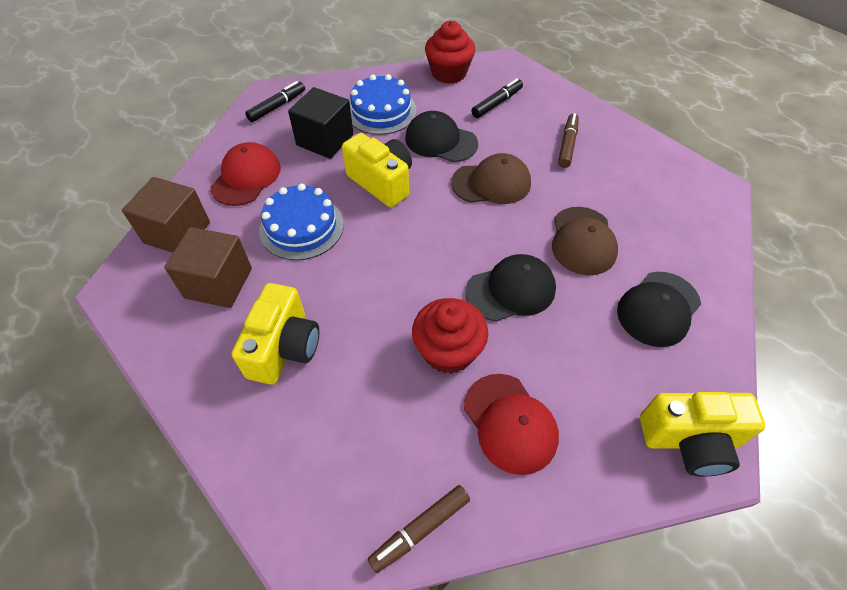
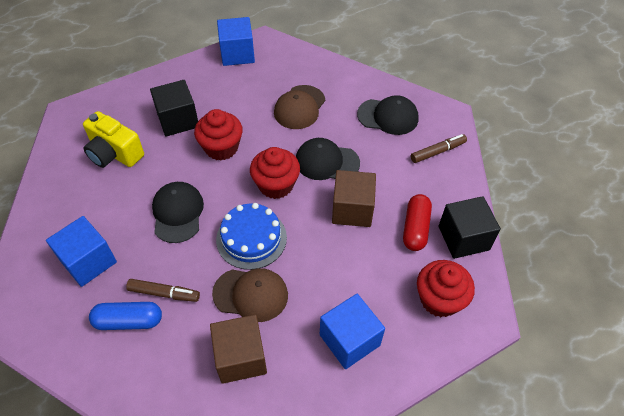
black cube: [288,87,354,159] = 1 -> [150,80,198,137] [439,196,501,259] = 2
black marker: [245,81,305,122] [471,78,523,118] = 2 -> none = 0
blue cake: [259,184,344,260] [350,74,417,135] = 2 -> [216,203,287,270] = 1
blue capsule: none = 0 -> [89,302,162,330] = 1
blue cube: none = 0 -> [46,216,117,287] [217,17,255,66] [320,294,385,369] = 3
red cap: [210,142,281,206] [464,374,559,475] = 2 -> none = 0
red capsule: none = 0 -> [403,194,432,251] = 1
red cupcake: [412,298,488,374] [425,21,475,84] = 2 -> [194,109,243,161] [250,147,300,199] [417,260,475,317] = 3
yellow camera: [232,283,319,385] [342,133,412,207] [640,392,765,477] = 3 -> [83,111,144,168] = 1

